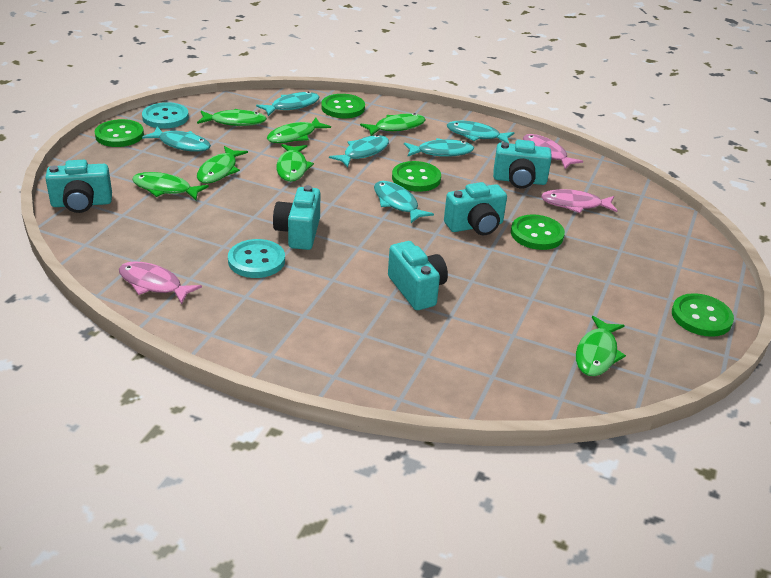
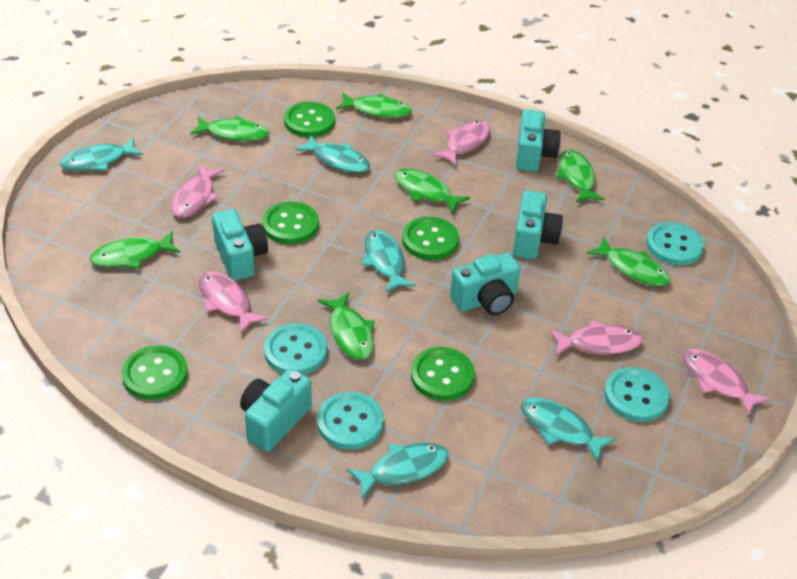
pink fish: [119,261,202,304] [523,134,583,169] [541,189,617,213] = 3 -> [172,164,224,218] [199,271,269,334] [432,120,490,166] [549,320,642,356] [682,349,770,417] = 5
turquoise button: [142,102,189,129] [228,239,285,278] = 2 -> [264,323,327,375] [317,392,384,450] [604,367,670,422] [646,222,704,266] = 4
turquoise fish: [142,126,211,152] [256,92,319,116] [329,135,389,167] [374,181,434,223] [404,138,474,157] [447,121,514,143] = 6 -> [60,137,143,171] [295,135,370,173] [347,443,448,499] [362,230,416,292] [521,397,616,462] = 5

